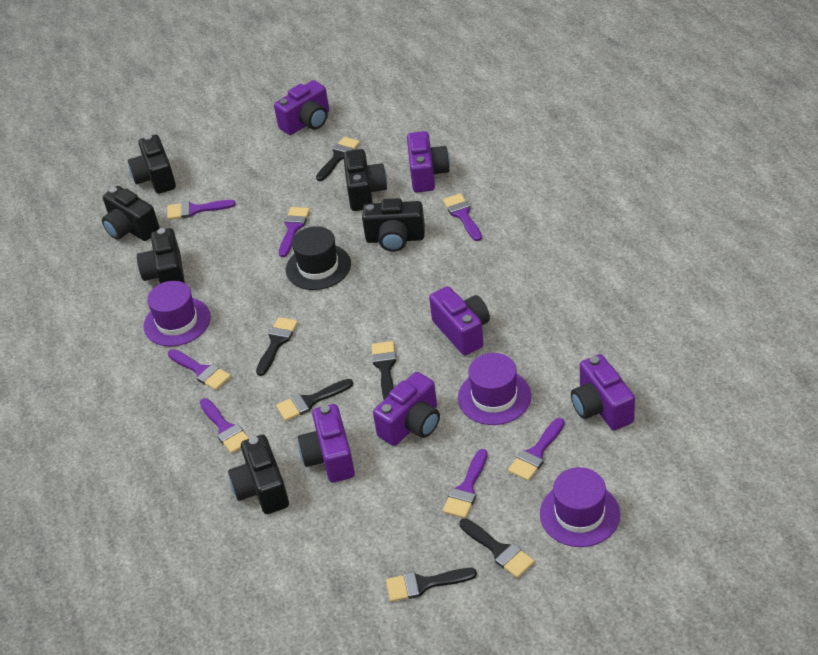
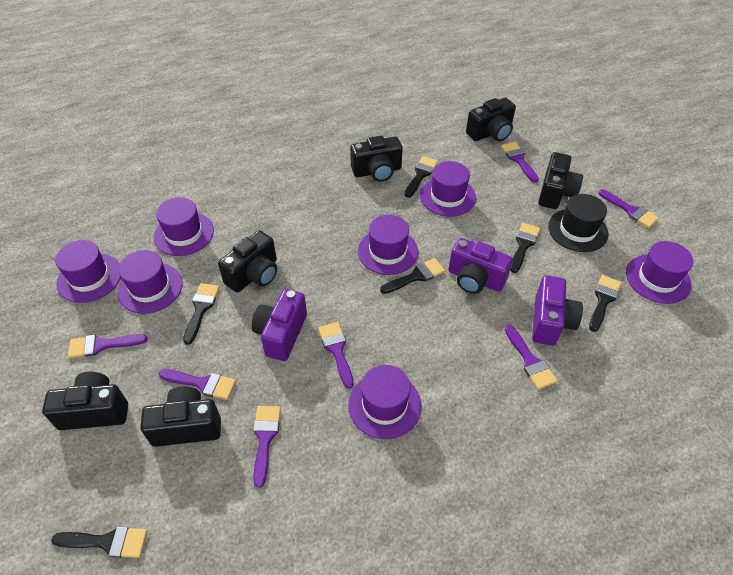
purple camera: [274,80,329,135] [298,404,355,483] [373,372,440,446] [407,131,450,193] [429,286,490,356] [571,354,635,430] = 6 -> [252,289,307,361] [448,238,513,294] [532,275,583,346] = 3
purple hat: [144,281,211,346] [458,353,531,425] [540,467,620,547] = 3 -> [55,240,121,303] [117,250,183,314] [154,197,214,256] [348,365,421,439] [358,215,418,275] [420,161,476,216] [626,241,693,304] = 7

